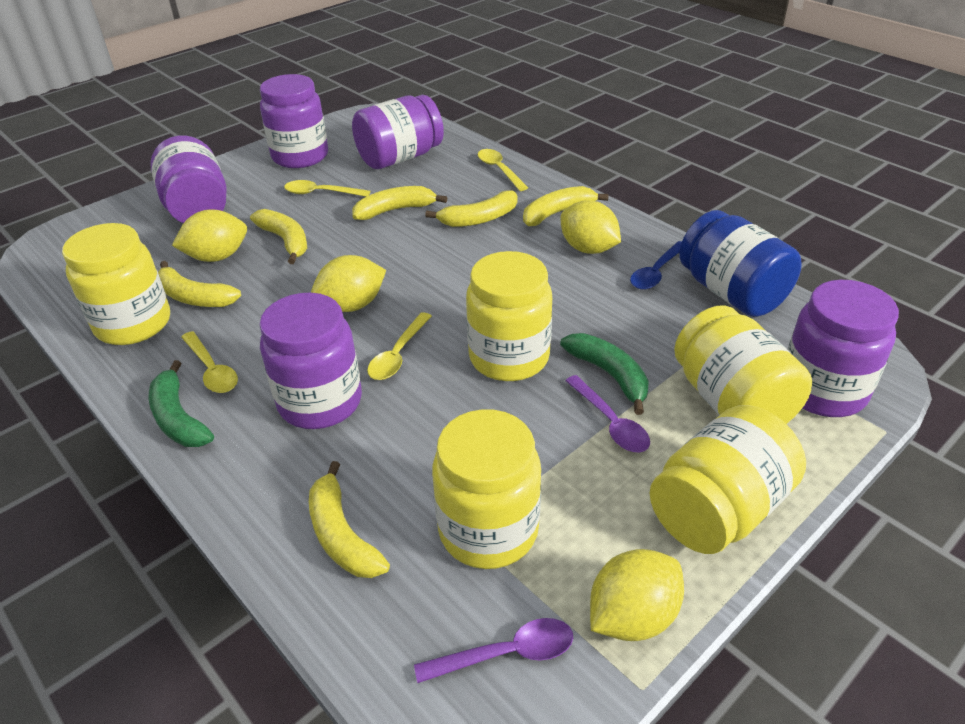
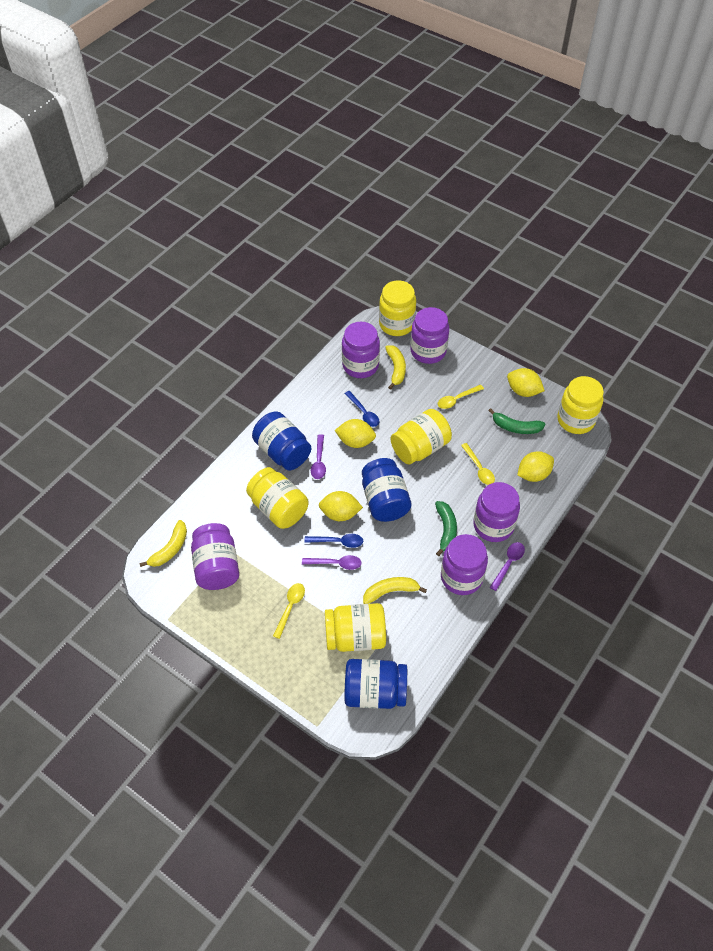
blue jar: [679,210,802,317] = 1 -> [252,411,311,470] [344,659,407,709] [362,458,411,522] = 3
blue spoon: [630,241,682,290] = 1 -> [304,534,363,548] [344,391,379,427] = 2
purple spoon: [414,618,573,683] [565,375,650,452] = 2 -> [302,555,362,570] [311,434,326,479] [490,542,525,591] = 3
yellow banana: [158,261,241,307] [250,209,307,264] [309,461,390,578] [352,186,447,220] [425,190,518,227] [523,186,609,226] = 6 -> [139,520,187,567] [363,577,427,604] [385,345,406,390] = 3
yellow spoon: [181,331,238,393] [284,180,370,197] [367,312,432,380] [478,149,528,191] = 4 -> [273,583,305,639] [438,385,484,409] [461,443,495,485] = 3

